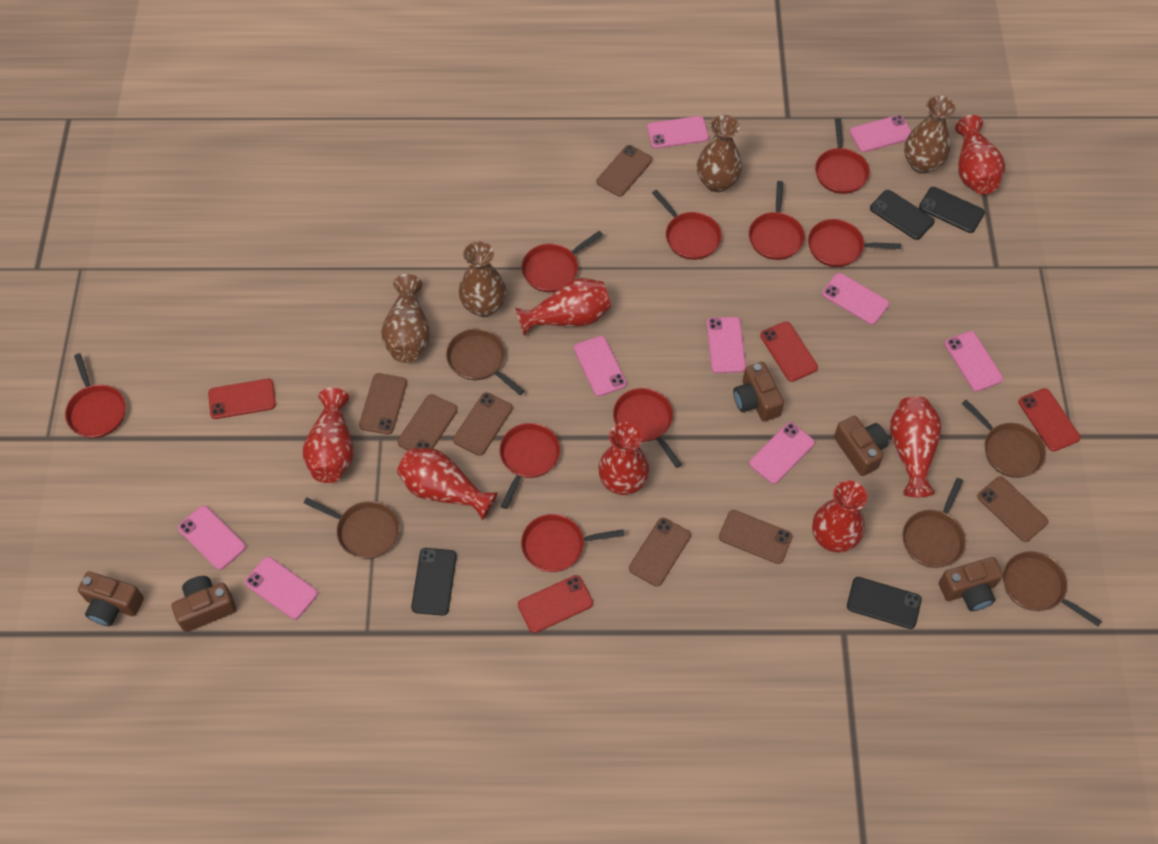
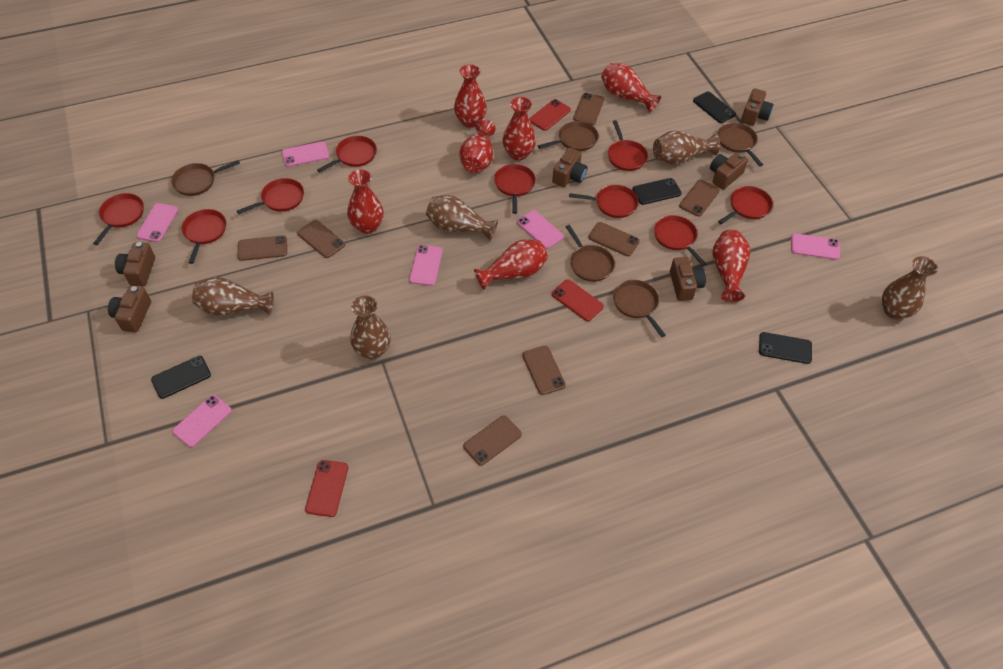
brown camera: [78,571,144,626] [172,576,236,632] [733,362,784,421] [834,416,889,476] [939,557,1003,611] = 5 -> [108,286,151,333] [115,242,155,286] [552,148,588,187] [670,257,706,301] [710,152,748,190] [741,88,774,126] = 6
brown vase: [381,274,430,363] [459,241,506,317] [697,115,742,192] [904,96,956,174] = 4 -> [192,277,273,316] [350,295,391,359] [426,195,498,241] [653,130,720,165] [882,256,938,320] = 5
pink phone: [178,505,246,570] [245,557,318,619] [574,336,627,396] [647,116,709,149] [707,317,746,373] [749,422,815,484] [822,273,889,325] [850,115,912,152] [944,331,1003,392] = 9 -> [136,203,178,242] [172,395,232,447] [282,142,329,167] [409,245,443,286] [517,210,564,249] [791,233,840,260] = 6
red phone: [208,379,276,419] [518,575,593,633] [760,321,818,382] [1018,388,1080,451] = 4 -> [305,460,348,517] [529,99,571,131] [552,279,604,321] = 3

